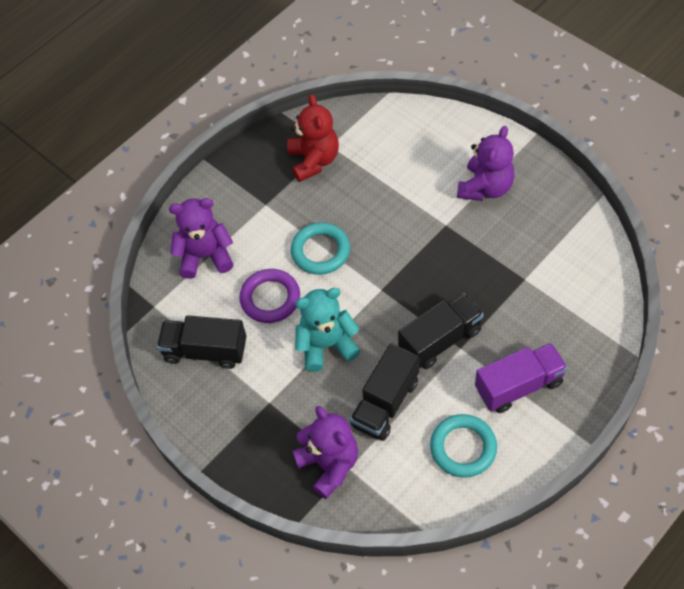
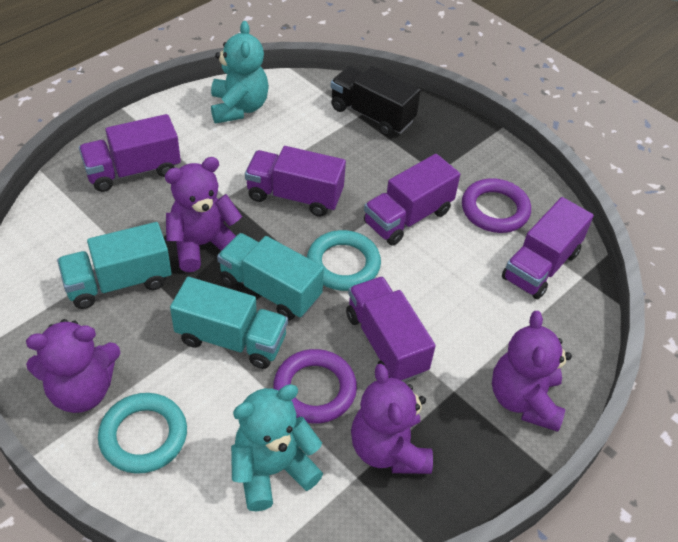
black truck: [157,315,246,369] [350,343,420,441] [398,293,484,369] = 3 -> [331,66,421,136] = 1
purple ring: [239,269,300,323] = 1 -> [273,349,357,423] [462,179,531,233] = 2
purple teddy bear: [169,198,234,279] [292,406,358,499] [457,126,515,201] = 3 -> [26,319,120,413] [165,157,242,272] [351,364,433,474] [492,311,572,432] = 4
purple truck: [475,343,568,413] = 1 -> [79,114,181,192] [245,146,346,217] [346,276,436,382] [364,154,460,246] [502,197,594,299] = 5
red teddy bear: [287,94,339,182] = 1 -> none = 0
turquoise teddy bear: [295,288,360,372] = 1 -> [211,21,269,123] [231,384,323,512] = 2
turquoise truck: none = 0 -> [57,222,171,309] [170,277,288,369] [217,233,324,320] = 3

